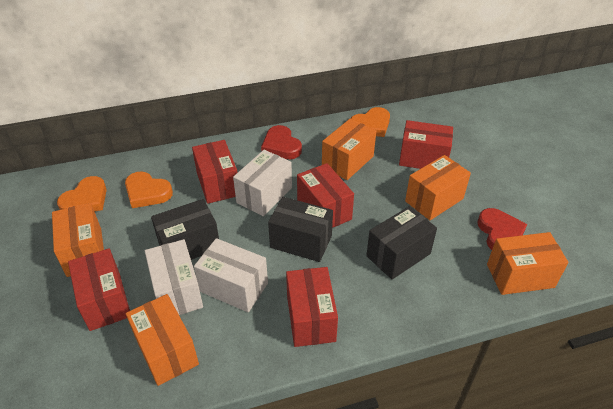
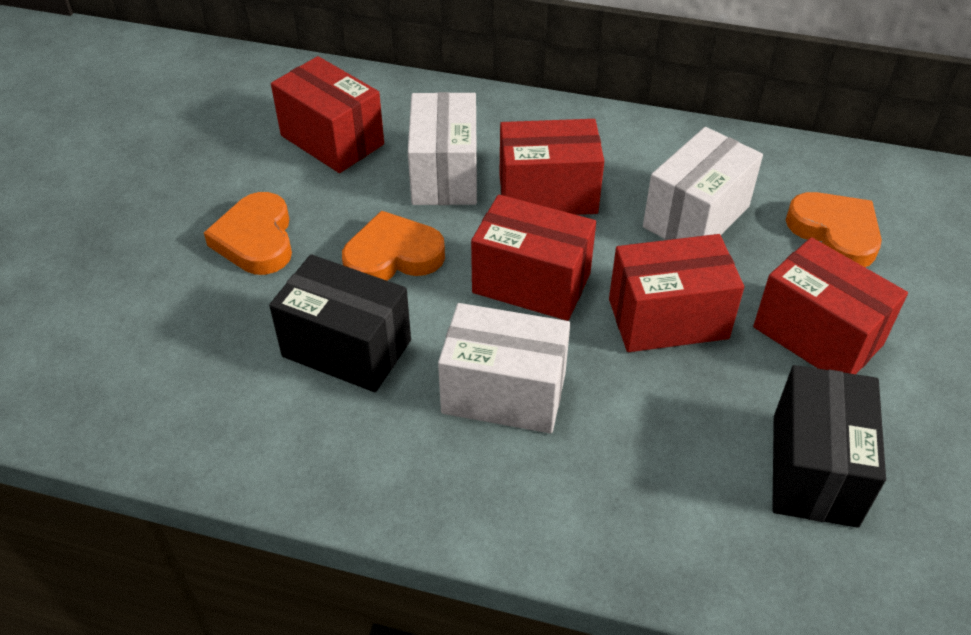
black box: [151,199,219,260] [268,197,333,262] [366,206,437,279] = 3 -> [269,255,411,392] [772,365,886,528] = 2
orange box: [52,203,104,277] [126,294,199,386] [322,119,376,180] [405,155,471,220] [487,232,569,295] = 5 -> none = 0
red heart: [261,125,302,159] [477,208,527,250] = 2 -> none = 0

